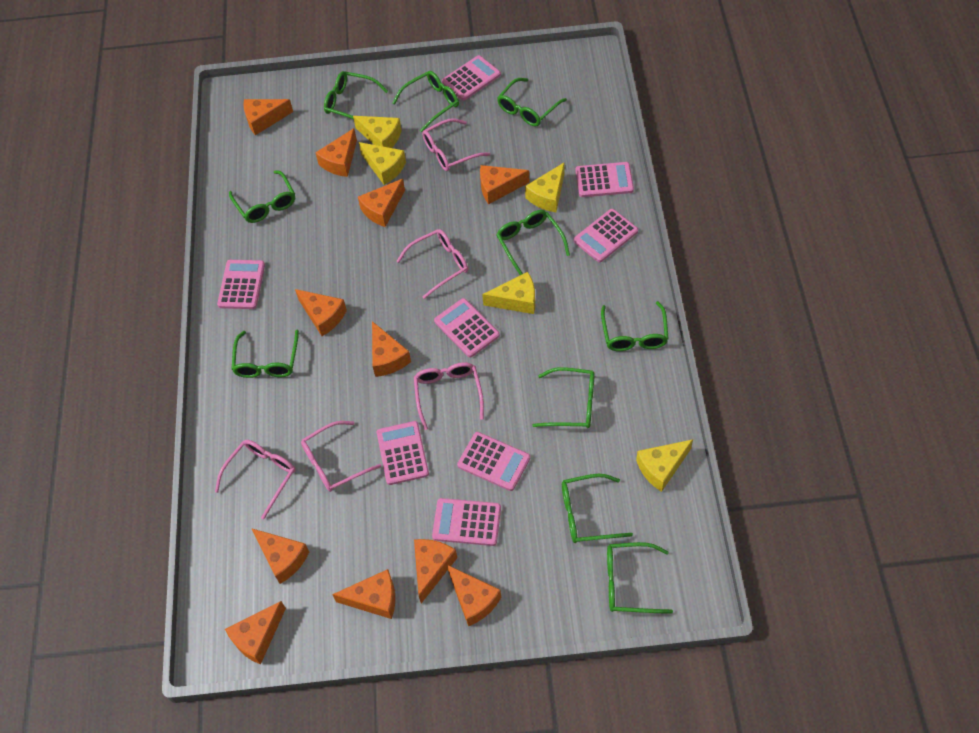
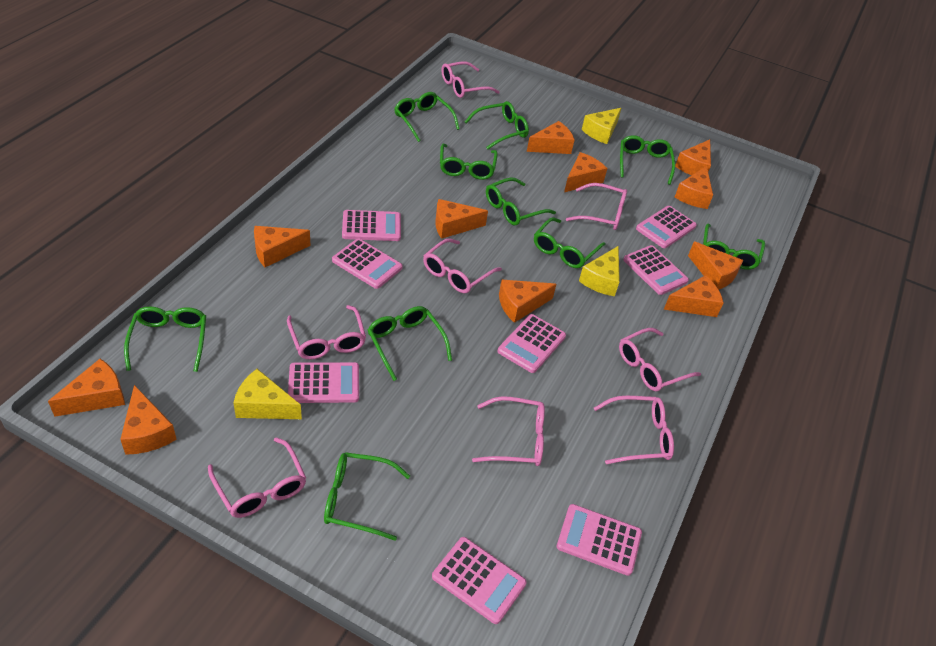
pink glasses: [215,440,296,519] [301,421,381,492] [397,229,468,299] [414,362,484,430] [422,118,490,171] = 5 -> [208,437,306,518] [287,305,366,360] [423,238,502,293] [441,61,500,98] [472,396,545,466] [566,183,627,230] [594,396,674,464] [619,328,701,391] = 8
yellow cheese: [353,116,402,148] [359,142,406,185] [482,272,535,314] [525,163,564,212] [636,439,693,492] = 5 -> [234,369,302,419] [579,246,620,296] [582,108,621,144] = 3

